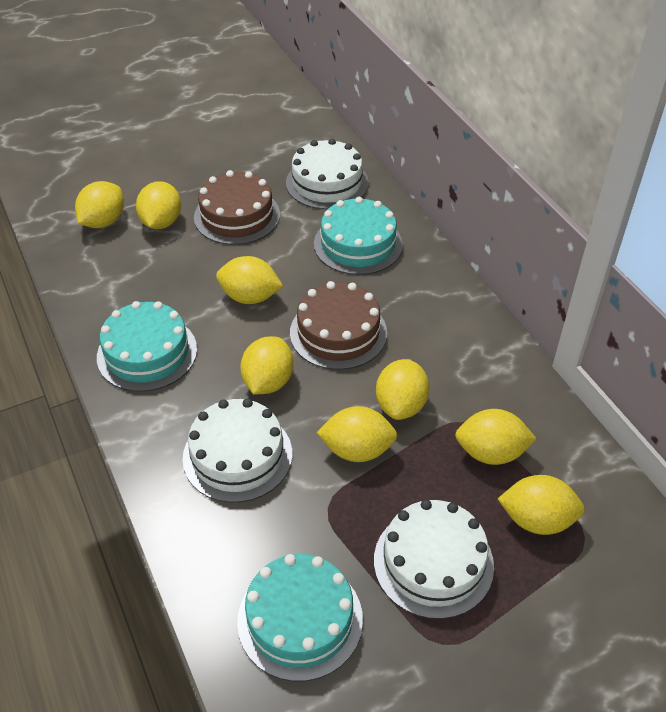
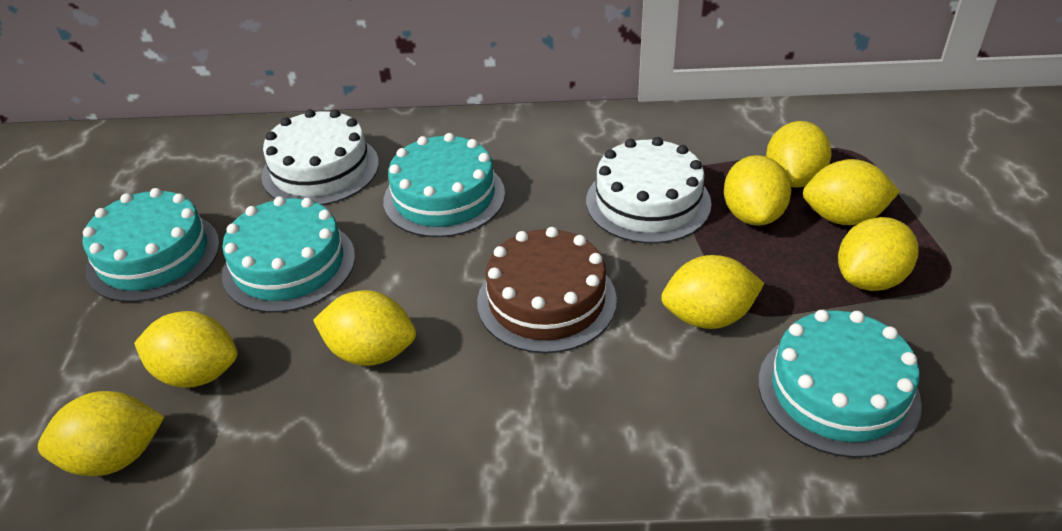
brown cake: [194,170,280,245] [290,281,387,370] = 2 -> [477,227,617,353] = 1
turquoise cake: [97,301,197,392] [237,554,363,682] [314,197,403,275] = 3 -> [82,188,220,302] [222,196,355,313] [383,133,505,237] [758,310,922,458] = 4
white cake: [183,398,292,503] [286,138,369,209] [374,500,494,619] = 3 -> [261,109,379,205] [586,137,712,243] = 2

